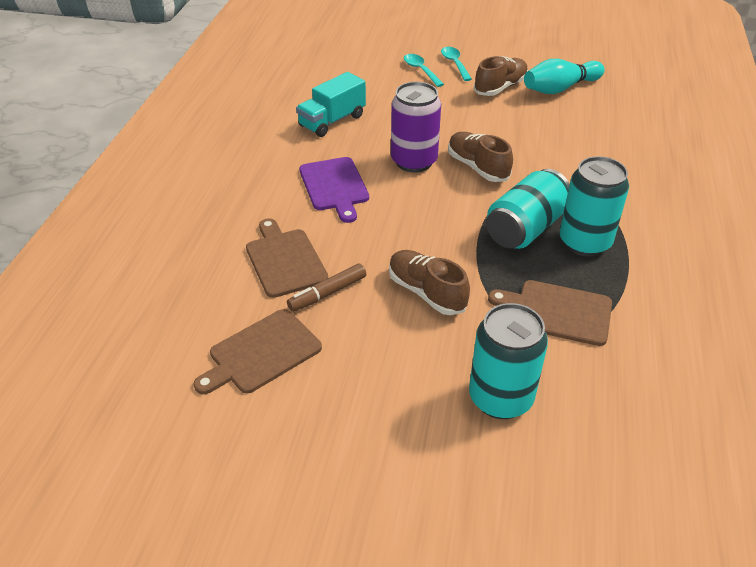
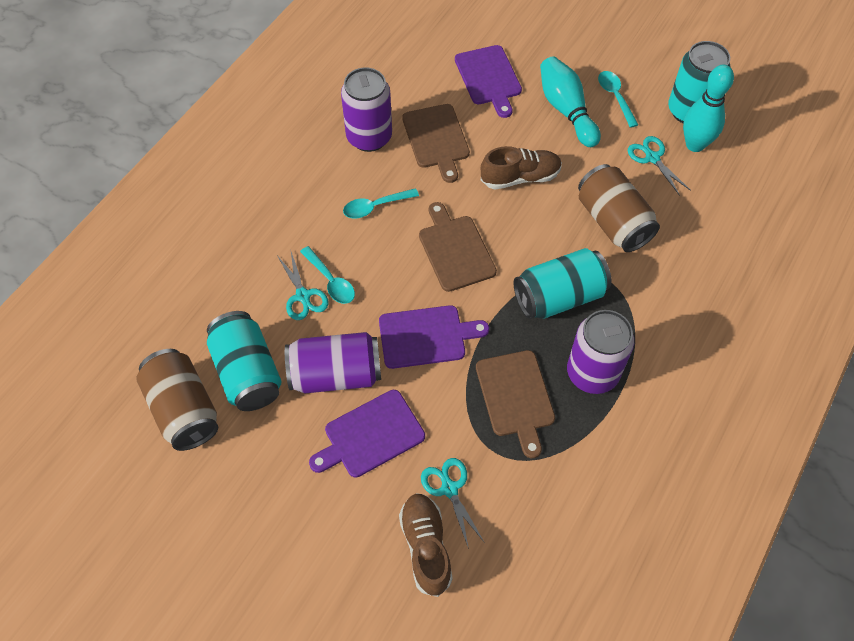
brown can: none = 0 -> [136,349,218,451] [578,164,660,252] = 2
brown marker: [287,264,366,312] = 1 -> none = 0
brown shoe: [389,250,470,315] [448,132,513,182] [474,56,528,96] = 3 -> [399,493,453,597] [481,146,562,189] = 2
purple can: [391,82,441,173] = 1 -> [285,332,381,394] [341,67,392,152] [567,310,634,394] = 3
purple cutting board: [299,157,369,223] = 1 -> [309,390,425,478] [379,305,489,369] [455,45,522,118] = 3
turquoise bowling pin: [524,59,605,94] = 1 -> [540,56,601,147] [683,65,734,152] = 2
turquoise scissors: none = 0 -> [277,252,329,320] [421,458,485,549] [628,136,691,196] = 3
turquoise spoon: [404,54,444,87] [441,47,472,81] = 2 -> [300,246,355,304] [343,188,419,218] [598,71,638,128] = 3
turquoise truck: [296,72,366,137] = 1 -> none = 0

